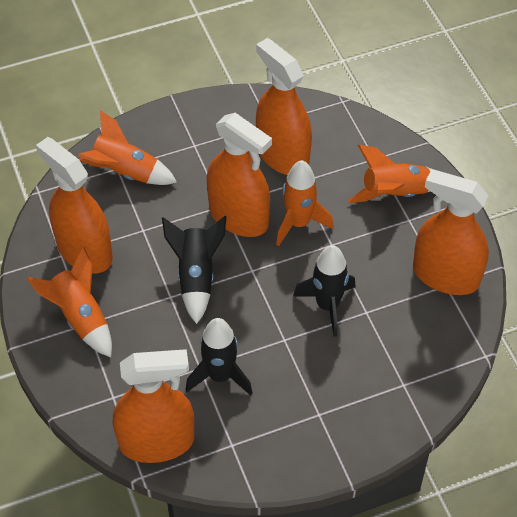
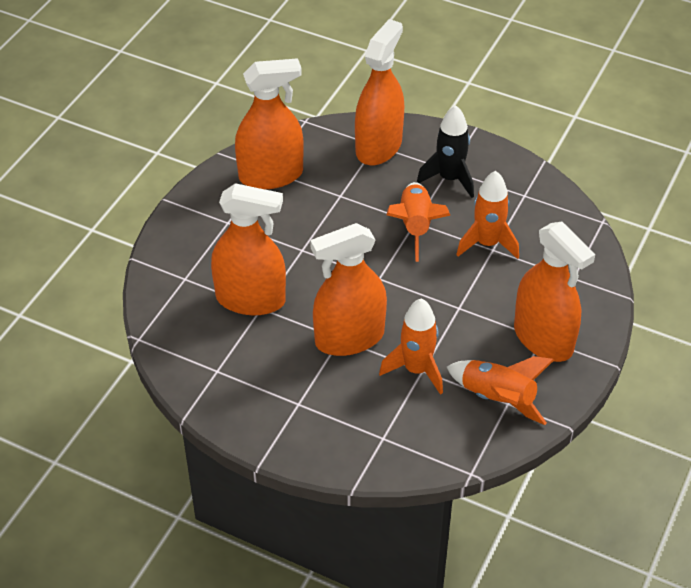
black rocket: [162,216,227,324] [185,318,253,395] [293,245,356,337] = 3 -> [417,105,474,198] = 1

